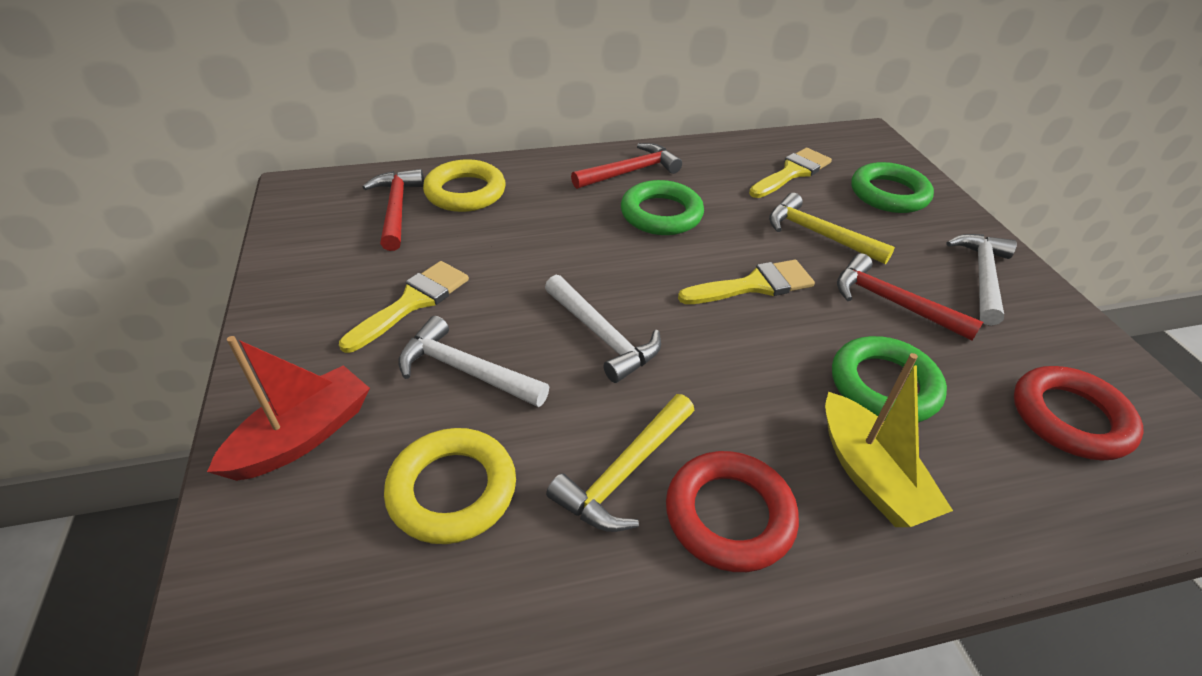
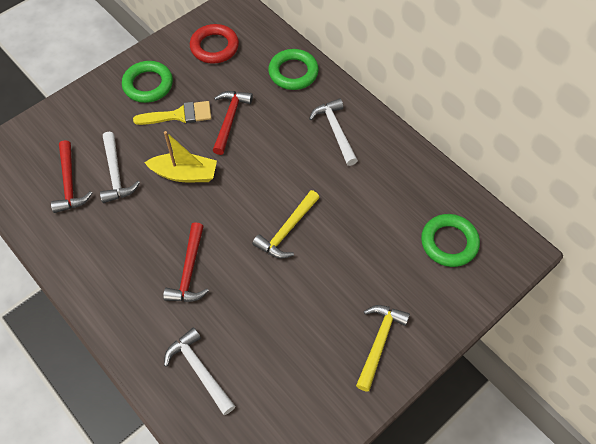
red boat: [207,336,370,481] = 1 -> none = 0
red ring: [666,451,799,572] [1014,366,1144,460] = 2 -> [190,24,239,64] = 1
yellow brush: [339,261,469,353] [678,260,815,304] [749,148,832,198] = 3 -> [133,101,211,125] = 1
yellow ring: [384,428,516,544] [423,159,505,212] = 2 -> none = 0

